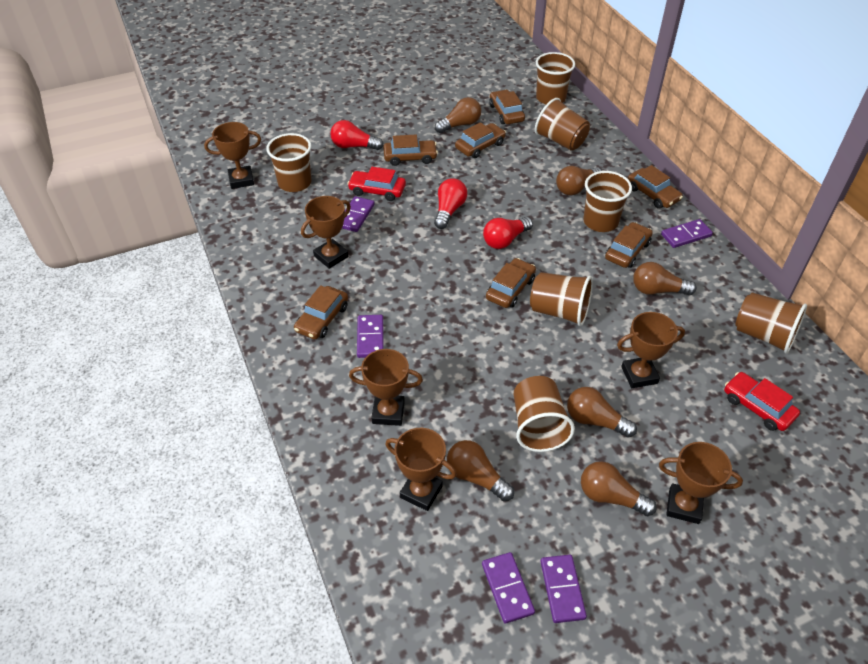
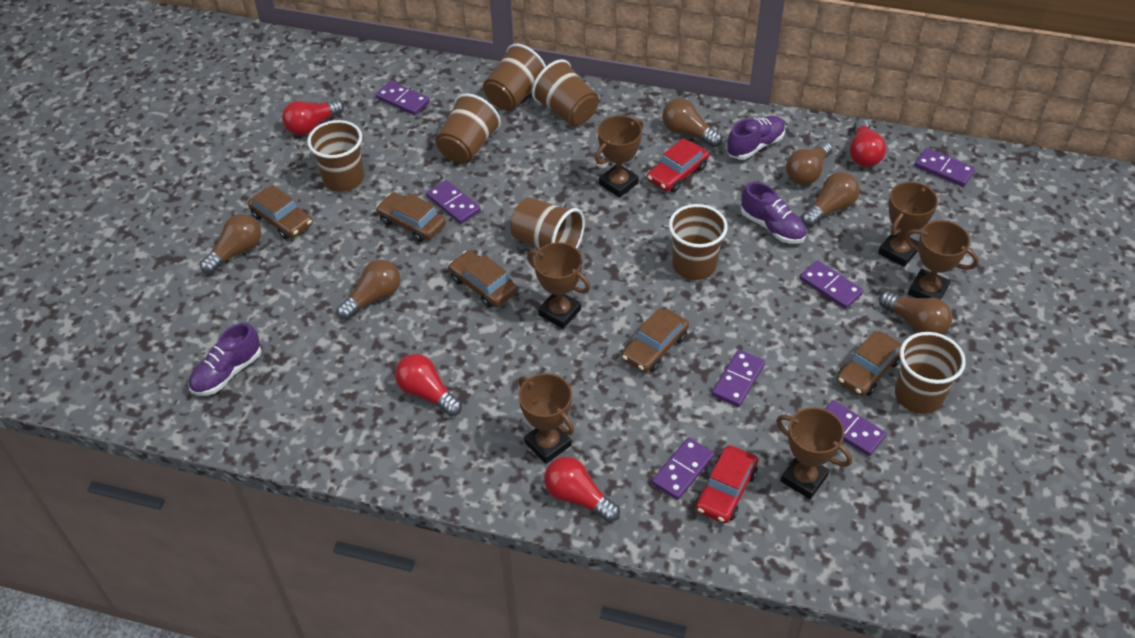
brown car: [294,285,348,339] [383,135,438,166] [455,122,506,158] [486,258,536,308] [489,90,525,124] [605,222,653,268] [628,165,683,209] = 7 -> [248,185,313,239] [376,192,446,242] [449,251,517,308] [622,308,689,373] [837,331,902,396] = 5
purple domino: [342,196,375,232] [357,315,384,358] [482,552,535,624] [540,555,587,623] [661,219,713,248] = 5 -> [375,81,430,115] [426,180,481,224] [652,438,714,500] [712,350,765,407] [800,260,863,309] [825,400,887,456] [914,148,975,187] = 7
purple shoe: none = 0 -> [188,323,262,396] [726,116,785,160] [741,182,806,244] = 3
red light bulb: [330,120,384,150] [434,178,467,229] [483,217,533,249] = 3 -> [282,99,344,135] [395,354,462,416] [544,457,620,522] [850,119,886,167] = 4

